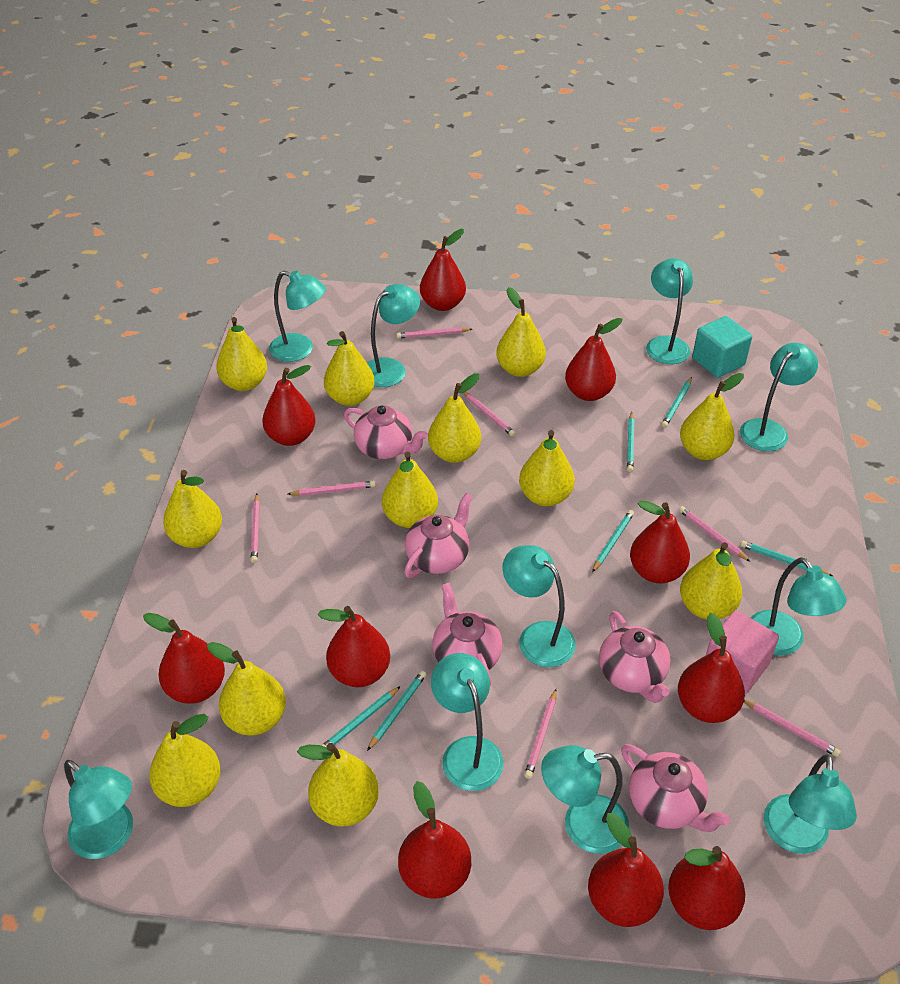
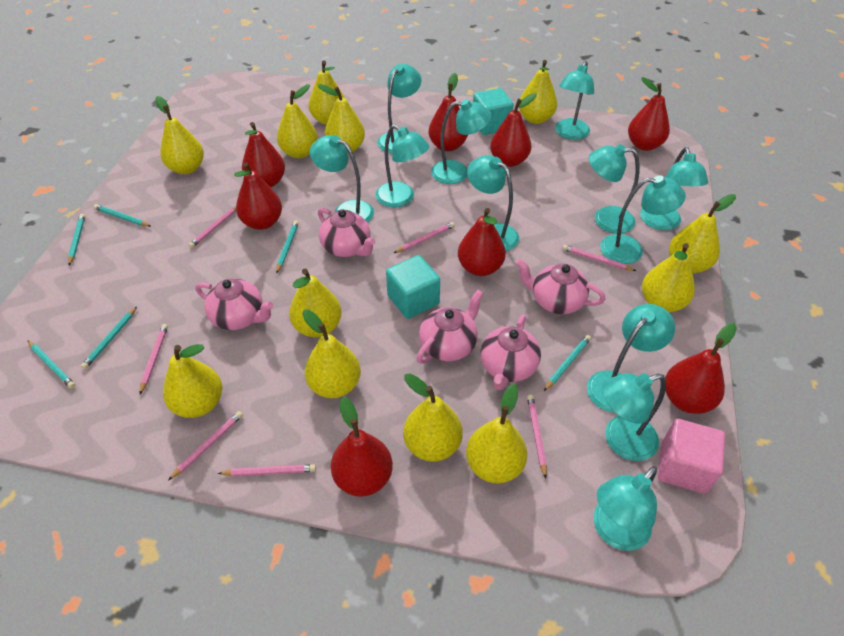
red pear: [143,613,225,704] [262,365,316,446] [318,606,390,687] [398,781,471,899] [420,229,466,311] [565,318,622,401] [588,813,664,927] [630,501,690,583] [668,846,745,930] [678,613,745,723] = 10 -> [234,162,282,230] [242,122,285,187] [331,397,393,497] [428,73,468,151] [458,208,506,276] [490,93,536,167] [628,77,670,151] [665,323,737,414] = 8
turquoise cube: [692,316,752,378] = 1 -> [386,255,440,319] [473,88,514,135] = 2
turquoise lamp: [64,760,133,859] [269,271,326,362] [367,284,420,387] [431,653,504,791] [502,545,576,667] [541,745,629,854] [646,258,693,364] [740,343,818,451] [751,557,846,656] [763,754,857,854] = 10 -> [310,135,374,223] [376,124,430,207] [377,64,422,153] [431,99,492,184] [467,155,519,251] [555,61,594,140] [587,304,675,413] [589,144,640,234] [594,466,657,551] [600,175,686,264] [602,373,666,461] [640,147,708,230] = 12

